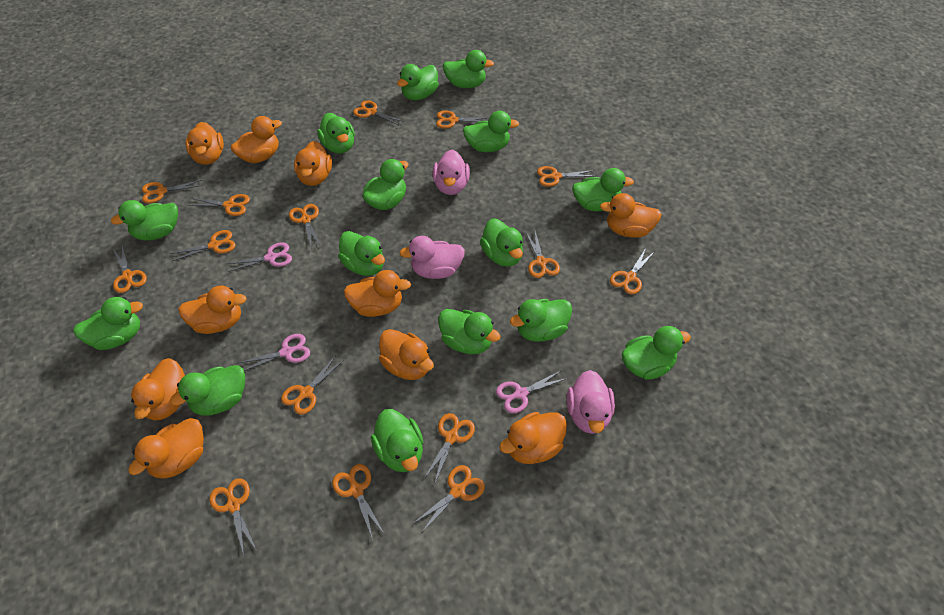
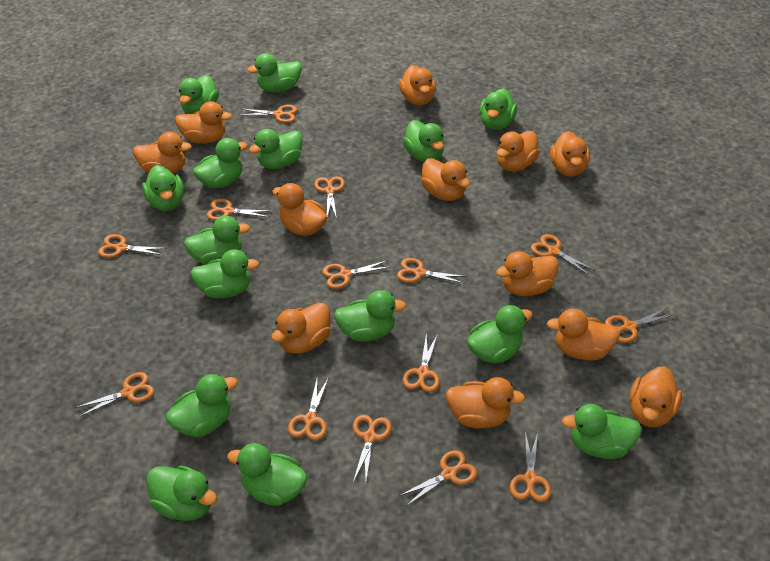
orange duck: [128,418,204,479] [131,358,185,421] [178,285,247,334] [185,122,224,165] [231,116,282,163] [294,141,332,186] [344,270,411,317] [379,329,434,380] [499,412,567,464] [600,193,662,238] = 10 -> [133,132,192,173] [175,101,232,144] [271,302,331,354] [272,183,327,236] [399,65,436,105] [421,158,470,201] [446,377,525,429] [496,251,559,296] [497,131,540,172] [547,309,620,361] [550,131,590,177] [630,367,682,428] = 12
orange scissors: [113,245,147,293] [142,180,203,203] [170,230,236,261] [188,194,250,216] [209,478,257,556] [281,355,344,415] [289,204,321,247] [332,464,385,540] [353,100,405,126] [414,465,485,533] [423,413,475,483] [436,110,489,129] [526,231,560,278] [537,166,594,187] [610,248,655,295] = 15 -> [75,372,154,417] [98,234,167,258] [206,199,269,221] [240,105,297,123] [288,377,329,441] [314,176,345,219] [322,260,390,289] [353,415,392,482] [397,258,467,284] [399,450,477,506] [402,334,440,392] [510,432,551,502] [531,234,595,275] [605,308,675,343] = 14
pink duck: [399,236,465,279] [433,150,470,195] [567,370,615,434] = 3 -> none = 0
pink scissors: [227,243,292,272] [239,334,310,371] [496,370,568,413] = 3 -> none = 0

